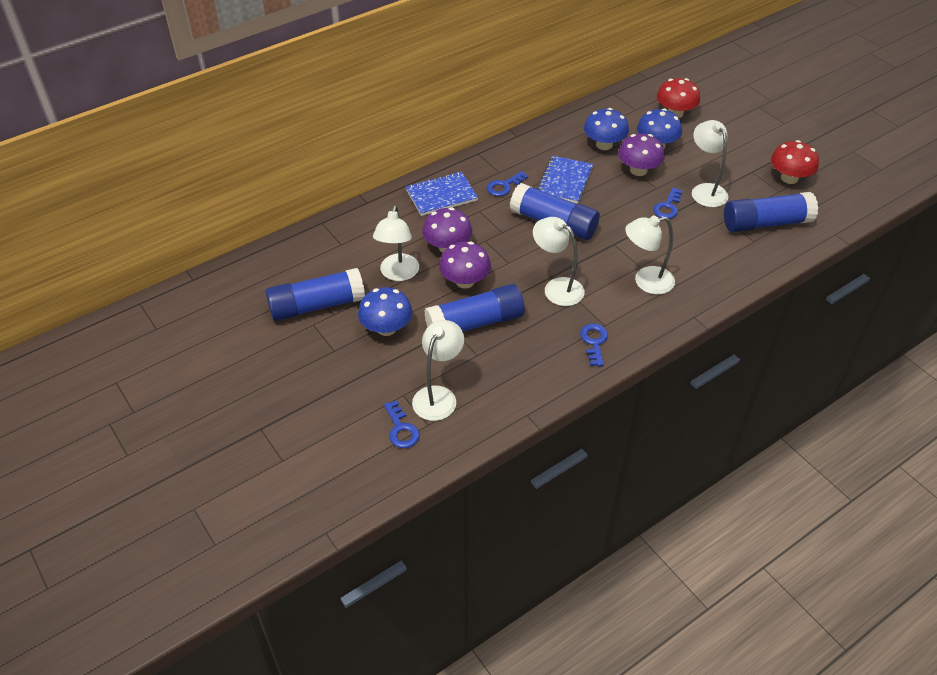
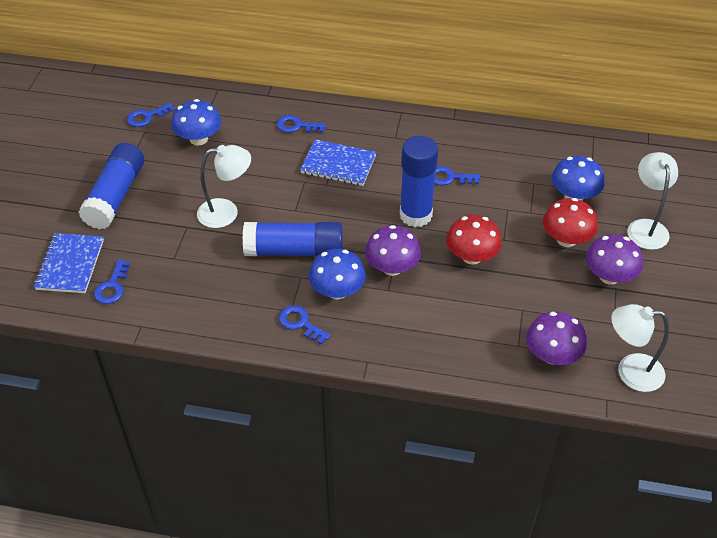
blue glue stick: [266,268,365,321] [424,284,525,332] [510,183,600,240] [724,192,818,232] = 4 -> [79,143,144,229] [243,222,342,257] [400,136,438,227] = 3
blue key: [384,401,420,448] [487,171,528,196] [580,324,608,366] [653,188,683,219] = 4 -> [94,260,131,304] [127,103,175,127] [277,115,326,133] [279,305,331,344] [434,166,480,185] = 5
white lamp: [373,205,419,281] [412,320,464,421] [533,217,585,306] [625,215,675,295] [692,120,728,207] = 5 -> [197,145,251,228] [612,304,669,392] [627,152,678,250] = 3

